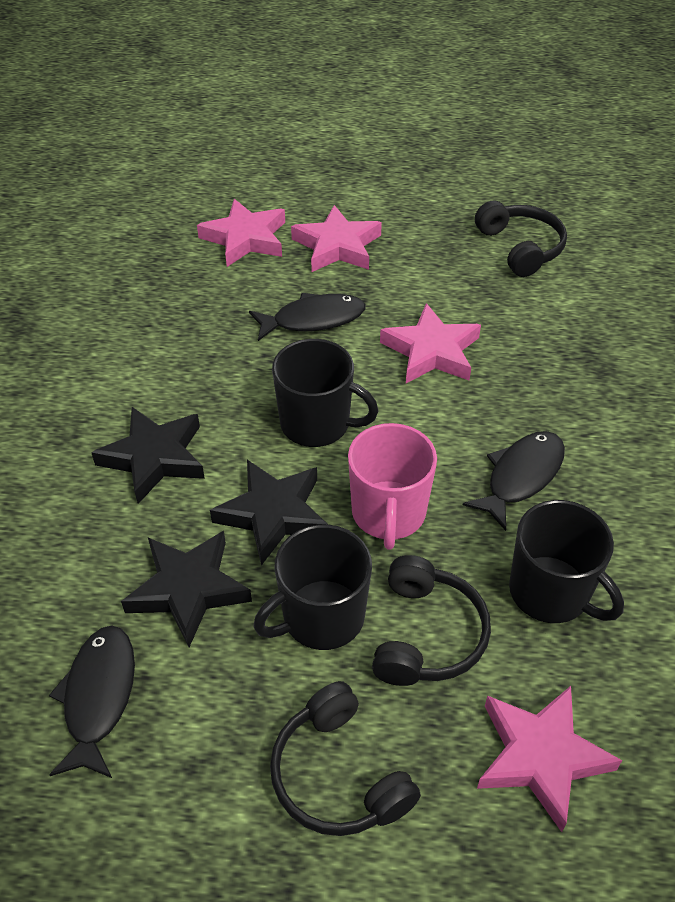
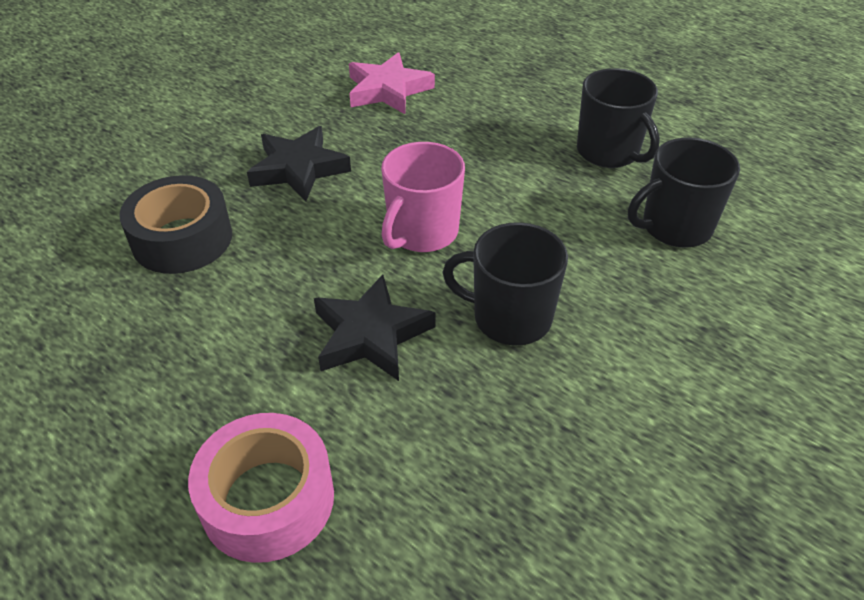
black fish: [49,626,135,778] [249,293,365,341] [463,431,565,531] = 3 -> none = 0
black headphones: [270,681,421,836] [372,555,491,686] [475,200,567,277] = 3 -> none = 0
black star: [91,407,205,504] [121,531,252,647] [210,460,327,565] = 3 -> [247,126,351,201] [314,274,436,381] = 2
black tape: none = 0 -> [119,175,232,274] = 1
pink star: [197,199,285,267] [291,205,382,272] [380,303,481,383] [477,686,622,832] = 4 -> [349,52,435,114] = 1
pink tape: none = 0 -> [188,413,334,563] = 1

